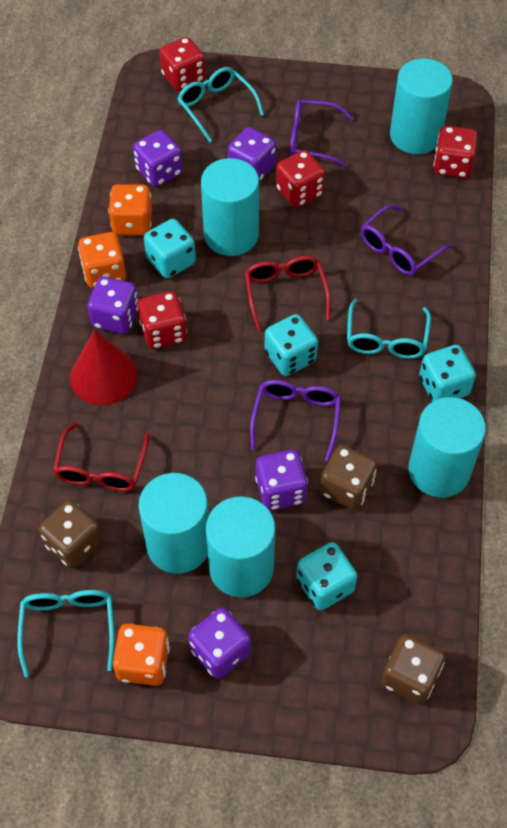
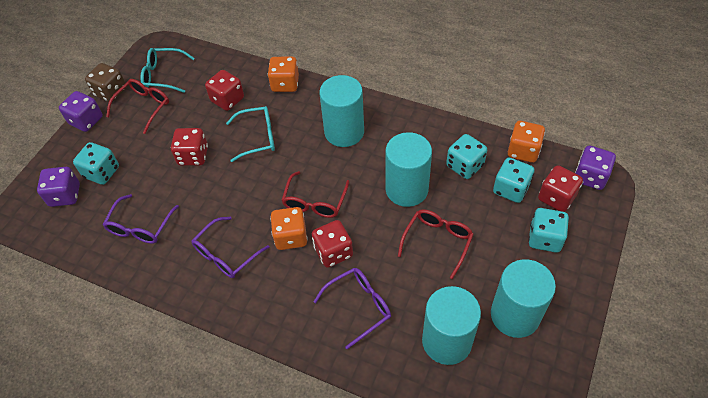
brown dice: [39,500,103,569] [320,445,377,510] [381,634,445,704] = 3 -> [85,63,127,102] = 1
purple dice: [88,277,138,334] [133,130,183,187] [188,608,251,679] [228,127,276,182] [255,449,308,510] = 5 -> [37,167,80,207] [59,91,103,132] [575,145,616,190] = 3
red cone: [70,330,138,405] = 1 -> none = 0
red glasses: [53,422,149,491] [245,256,331,331] = 2 -> [106,79,169,134] [281,171,350,218] [398,209,474,279] = 3
turquoise cylinder: [139,473,209,574] [201,158,259,256] [206,496,275,597] [390,59,453,154] [409,397,486,498] = 5 -> [320,75,364,147] [385,132,432,207] [422,286,481,365] [491,259,556,338] = 4
turquoise glasses: [17,590,115,678] [178,67,264,143] [347,299,431,359] = 3 -> [141,48,195,93] [226,106,275,162] = 2

